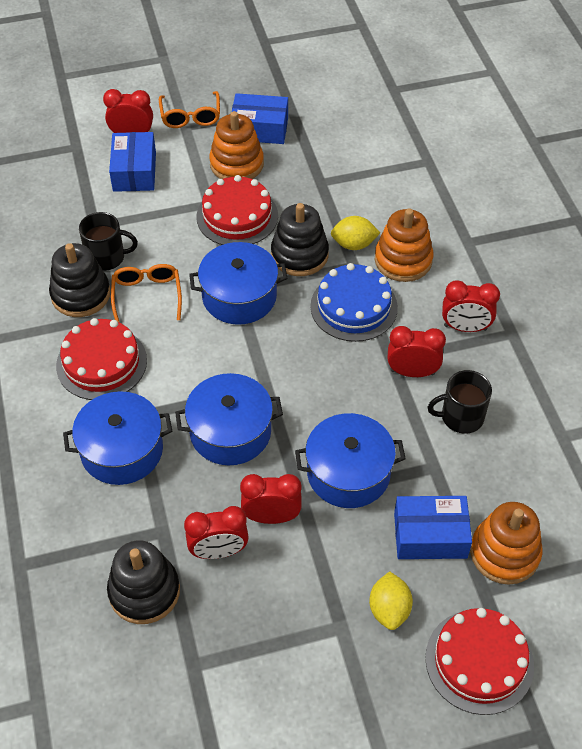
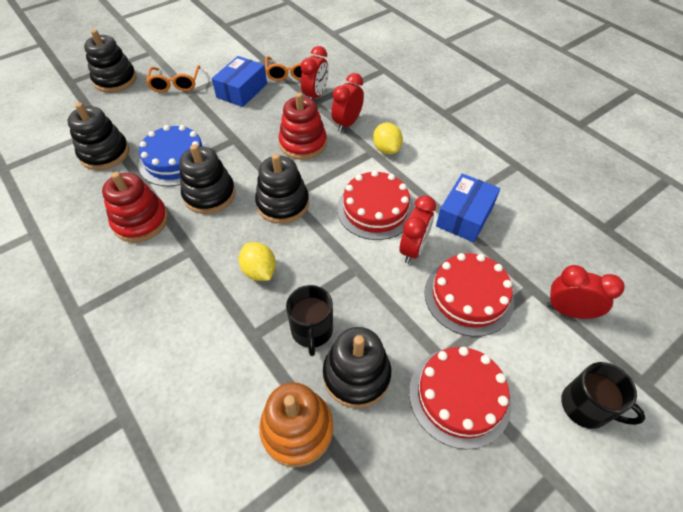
black stacking toy: [49,243,111,317] [107,540,180,624] [271,203,329,276] = 3 -> [68,102,129,170] [84,29,137,93] [179,144,236,214] [255,154,309,224] [323,327,391,408] = 5
blue box: [109,132,156,192] [232,93,288,144] [394,496,472,559] = 3 -> [212,56,267,107] [436,173,500,242] = 2
blue pot: [63,391,172,485] [175,373,283,465] [189,242,288,325] [295,413,406,508] = 4 -> none = 0
orange stacking toy: [209,111,264,179] [375,208,433,282] [470,502,543,585] = 3 -> [259,382,333,467] = 1
red clock: [103,89,153,133] [184,506,249,559] [240,474,302,524] [388,326,446,377] [442,280,500,332] = 5 -> [300,46,329,100] [331,73,364,132] [400,195,436,264] [547,265,624,319] = 4
red stacking toy: none = 0 -> [102,172,168,243] [279,93,327,160] = 2

